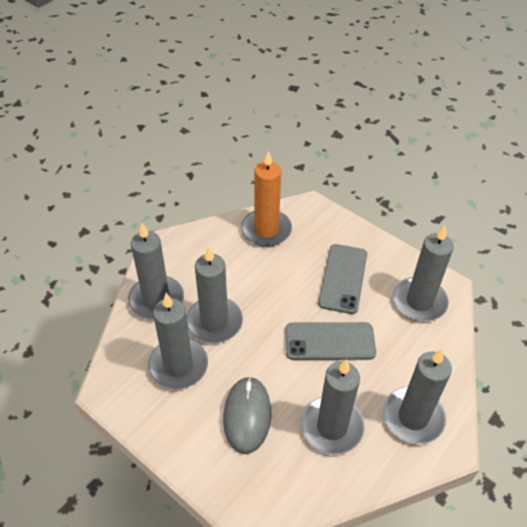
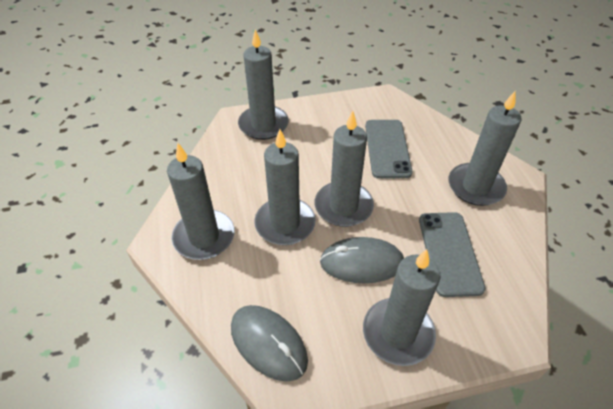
grey mouse: [223,376,271,454] = 1 -> [231,305,308,382] [320,237,404,283] = 2
orange candle: [241,151,292,247] = 1 -> none = 0

